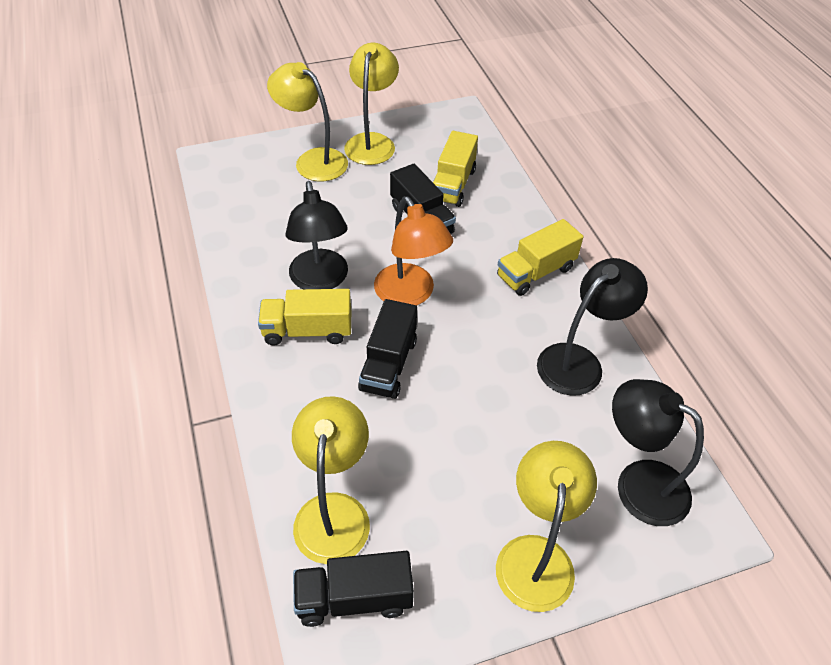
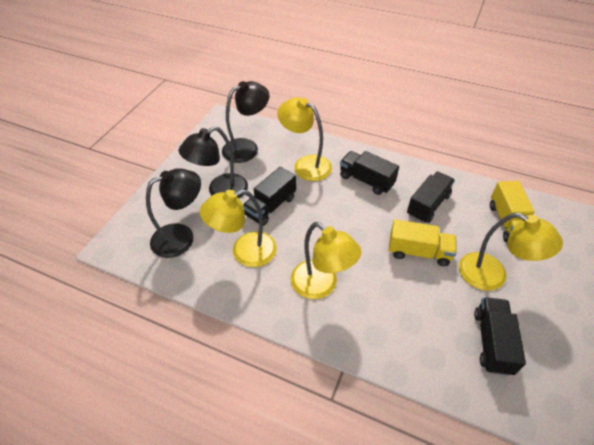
black truck: [293,551,414,627] [358,299,417,399] [390,164,456,234] = 3 -> [243,167,296,226] [340,151,399,195] [407,172,455,223] [474,297,526,376] = 4
orange lamp: [374,196,453,306] = 1 -> none = 0
yellow truck: [258,289,351,345] [433,131,478,207] [497,219,583,296] = 3 -> [389,219,457,266] [490,181,535,242] = 2

